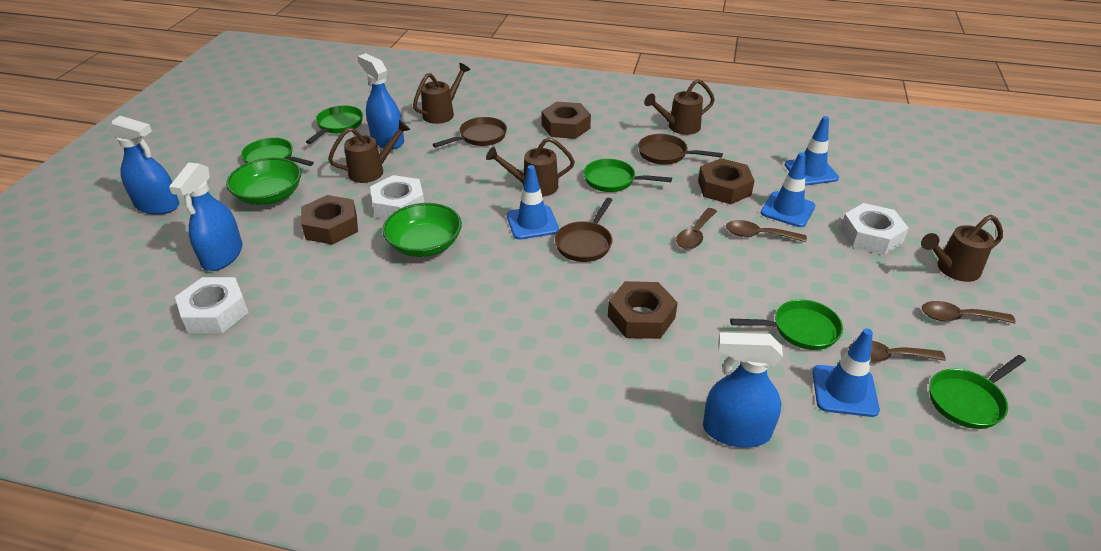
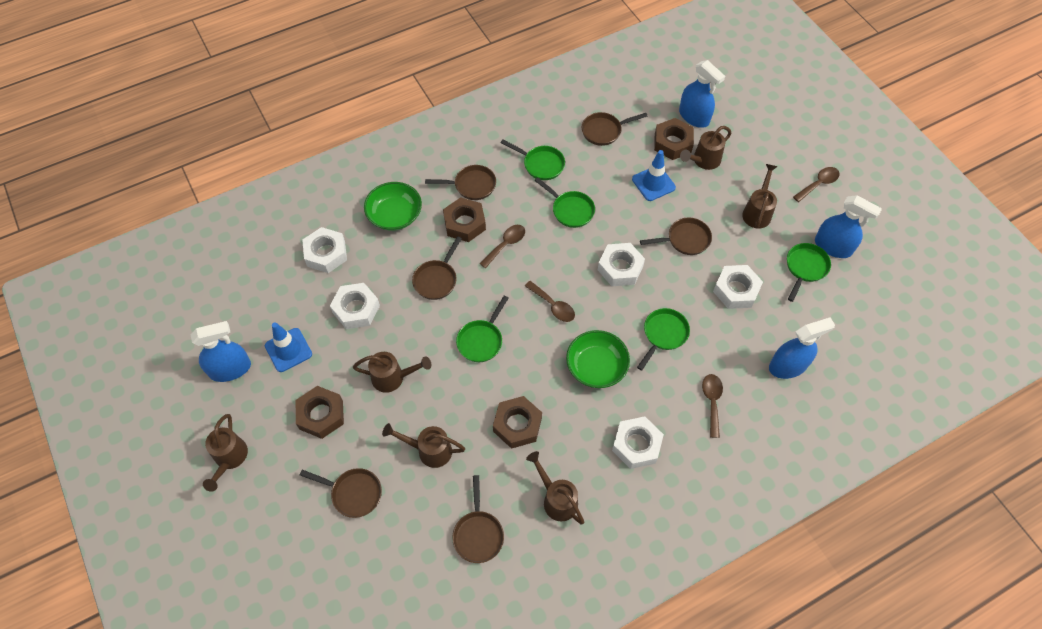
blue traffic cone: [507,165,559,240] [761,152,816,227] [785,116,839,185] [812,329,880,417] = 4 -> [265,322,312,372] [632,150,676,201] = 2
brown pan: [433,117,507,148] [555,198,613,262] [638,134,723,165] = 3 -> [300,468,382,518] [412,236,462,300] [425,165,496,200] [452,475,504,563] [581,112,648,146] [640,218,712,255] = 6
brown watering can: [328,120,410,183] [413,63,470,124] [486,137,575,197] [644,79,715,135] [921,215,1003,282] = 5 -> [203,414,248,492] [353,352,431,393] [382,423,465,468] [526,451,584,525] [680,126,732,170] [742,164,778,229] = 6
white nut: [175,277,249,333] [370,175,424,219] [840,203,909,255] = 3 -> [302,227,347,273] [330,283,380,329] [598,243,645,286] [612,416,664,469] [713,265,763,309] = 5

